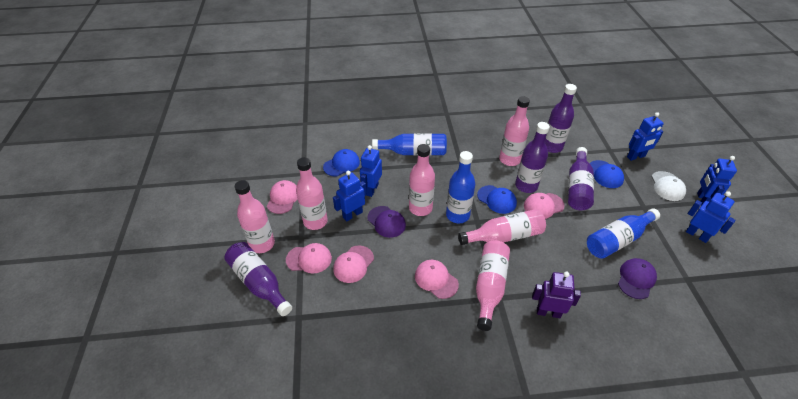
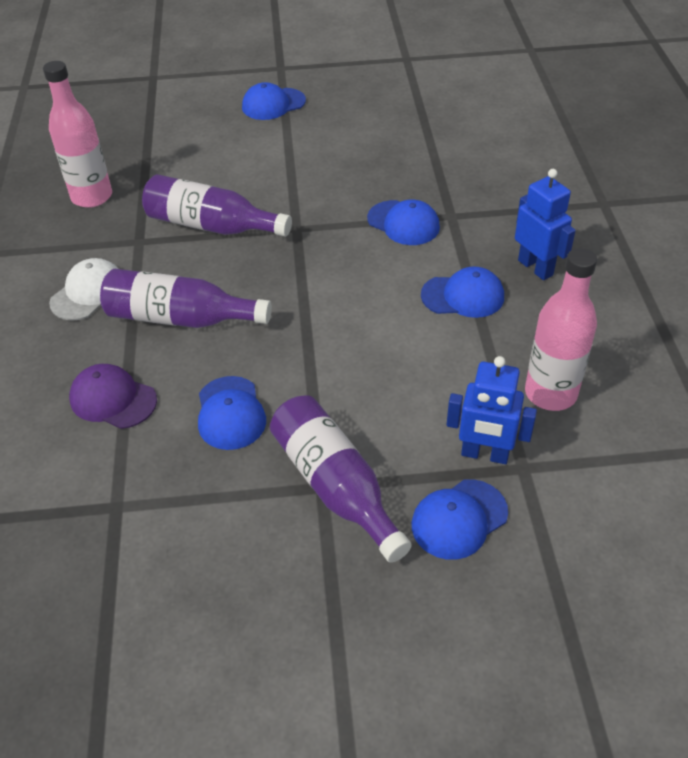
blue bottle: [372,133,447,156] [446,151,475,223] [587,208,660,259] = 3 -> none = 0
blue cap: [323,149,360,176] [477,185,517,214] [590,160,624,188] = 3 -> [198,376,266,450] [242,82,306,120] [367,200,440,245] [412,479,508,560] [421,266,504,318] = 5
blue robot: [333,171,367,221] [360,145,382,197] [627,112,664,161] [686,191,736,243] [697,156,737,206] = 5 -> [447,356,537,464] [515,169,576,280] = 2
pink bottle: [235,180,275,253] [296,157,328,230] [409,144,435,216] [458,209,546,245] [476,240,510,331] [499,96,530,166] = 6 -> [43,61,112,208] [525,248,597,411] = 2
pink cap: [267,180,298,214] [286,243,332,273] [333,245,374,283] [415,260,459,299] [524,193,565,219] = 5 -> none = 0
purple bottle: [224,242,292,316] [515,122,550,193] [545,84,577,153] [568,147,594,210] = 4 -> [100,269,272,328] [142,174,292,237] [270,395,412,563] = 3
purple cap: [367,206,406,238] [618,258,657,299] = 2 -> [69,364,157,429] = 1
purple robot: [532,271,581,318] = 1 -> none = 0

